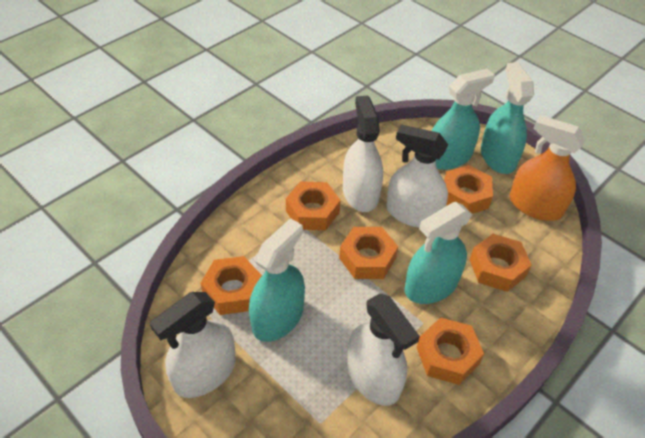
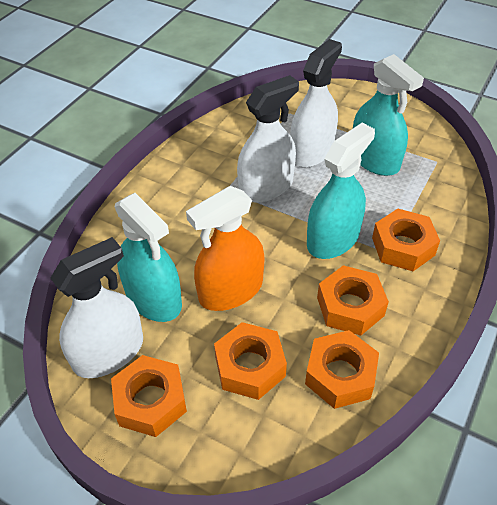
orange nut: [201,256,262,315] [286,181,341,230] [339,227,398,279] [416,318,484,385] [444,165,493,214] [470,234,532,292] = 6 -> [111,355,187,437] [214,322,287,400] [305,330,379,409] [317,265,389,336] [372,209,440,271] = 5
turquoise spray bottle: [249,218,305,342] [405,202,472,304] [432,69,495,170] [481,62,534,174] = 4 -> [115,193,182,322] [307,123,375,259] [353,54,424,176] = 3
white spray bottle: [150,292,236,398] [343,95,383,212] [347,294,420,406] [386,125,448,228] = 4 -> [50,237,143,378] [237,75,299,203] [290,39,342,168] = 3

